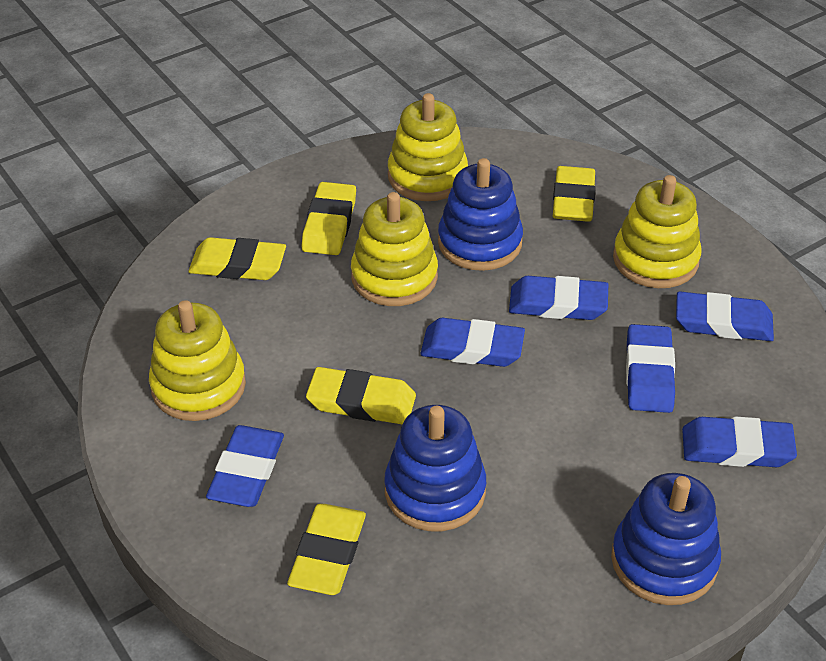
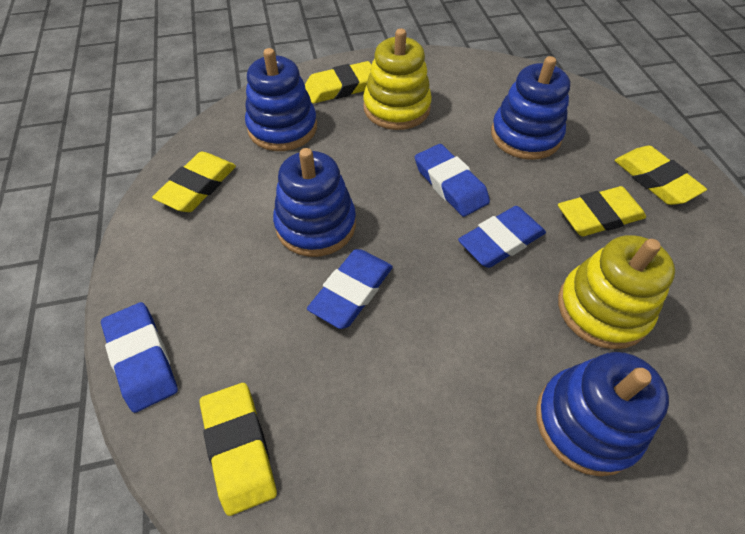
blue eraser: [206,425,284,507] [420,318,525,367] [509,276,608,320] [626,324,675,413] [676,291,774,341] [682,417,797,467] = 6 -> [101,302,178,413] [307,249,393,329] [415,144,490,217] [458,206,546,268] = 4
blue stacking toy: [384,405,486,531] [438,158,523,271] [611,473,721,605] = 3 -> [245,48,317,151] [273,148,356,257] [491,56,570,160] [536,352,669,476] = 4
yellow stacking toy: [149,300,246,421] [351,192,438,306] [388,93,468,201] [613,175,702,288] = 4 -> [363,28,432,130] [558,235,675,349] = 2

